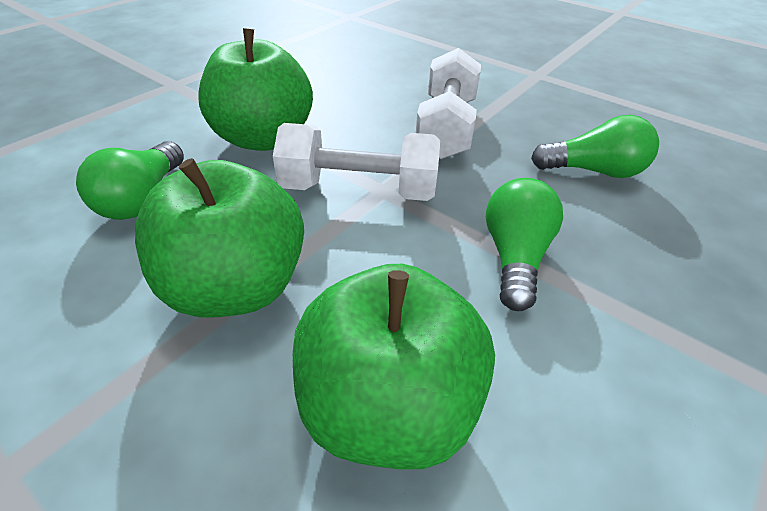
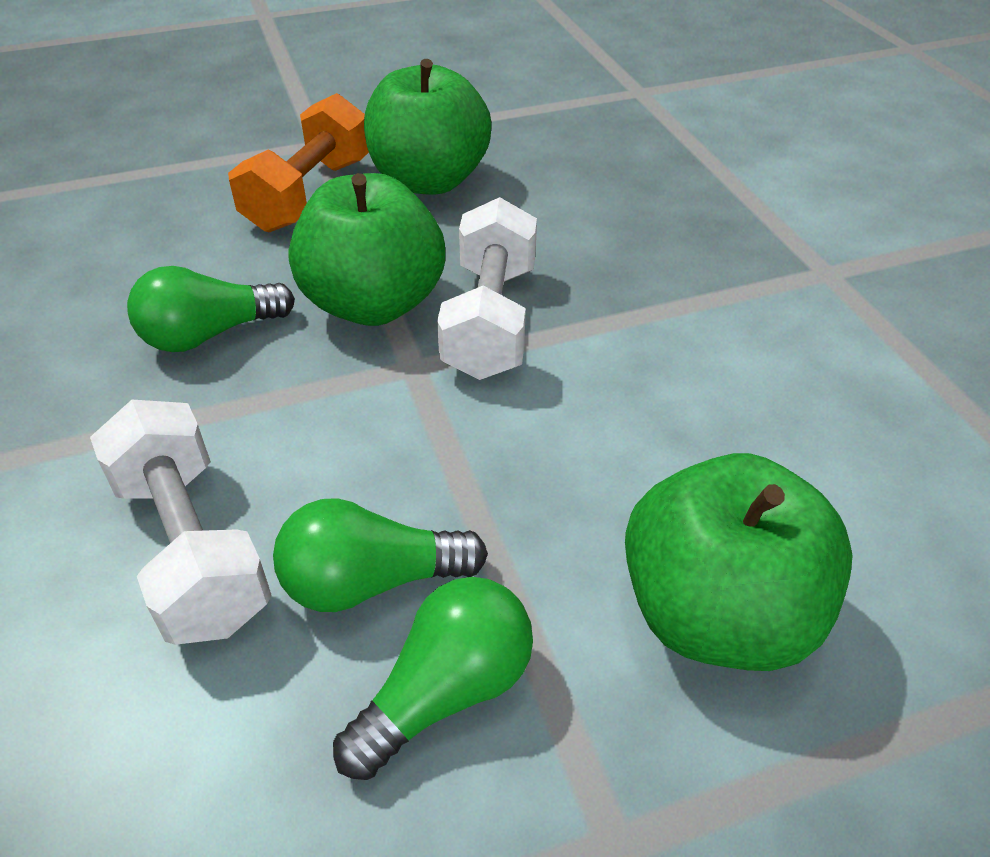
orange dumbbell: none = 0 -> [228,93,369,232] = 1

